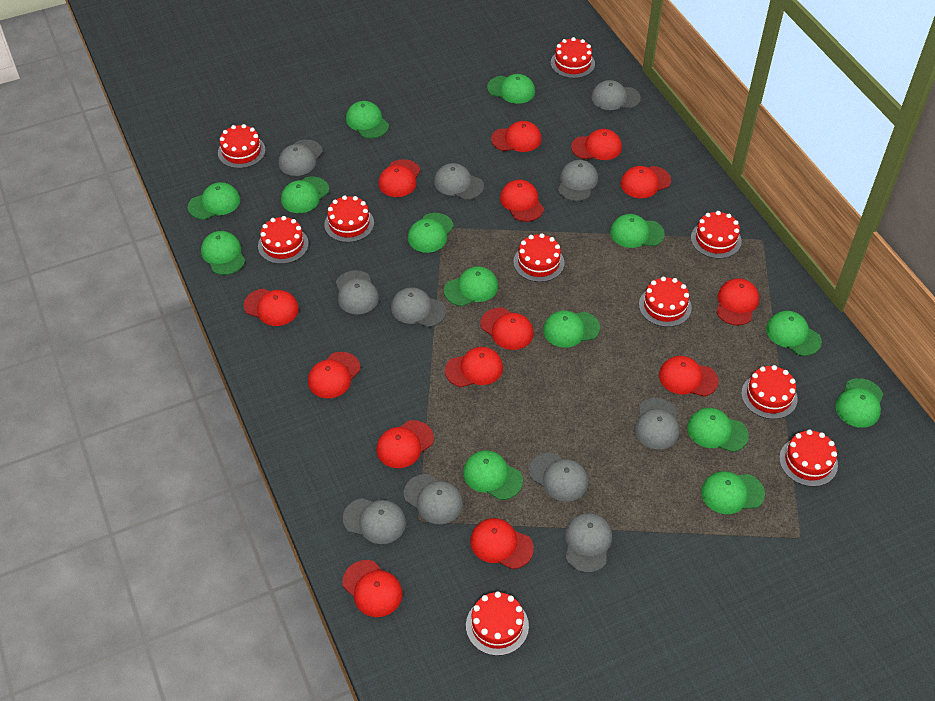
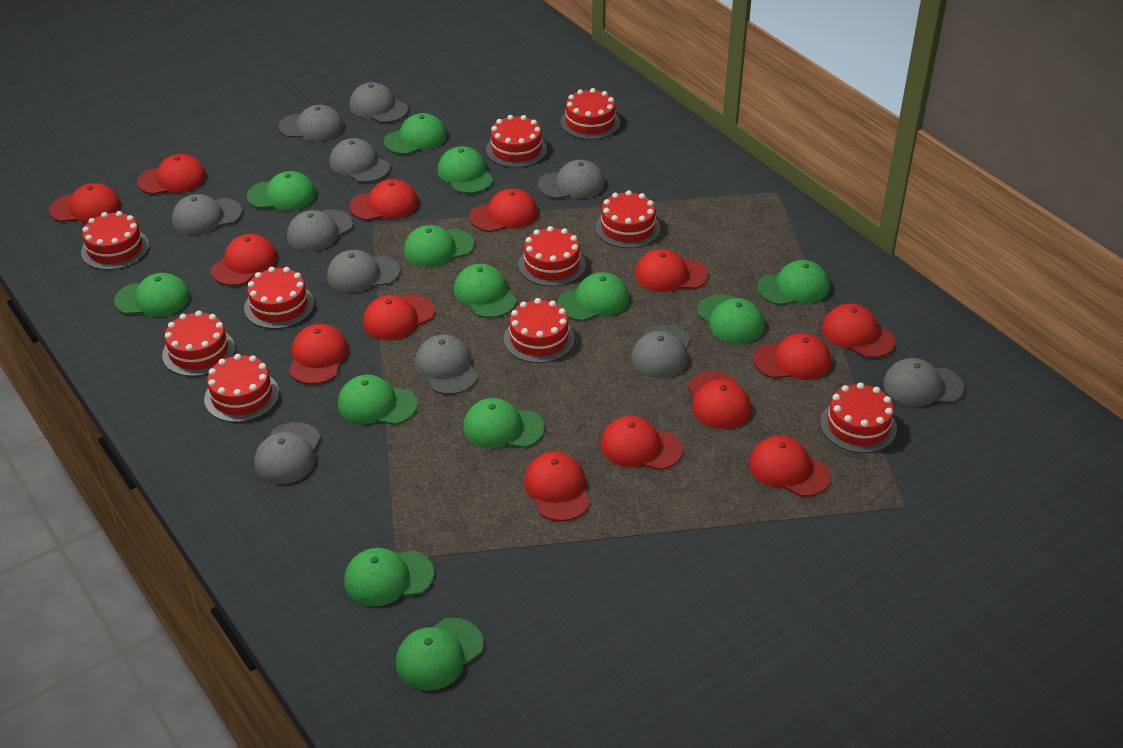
green cap: [188,182,240,220] [201,231,245,275] [281,177,329,213] [346,101,389,139] [408,213,454,253] [444,266,498,306] [463,450,523,500] [487,74,535,104] [543,311,600,348] [610,214,665,248] [687,408,749,452] [701,471,765,514] [766,311,822,356] [835,378,883,428] = 14 -> [114,273,190,317] [247,171,316,211] [338,375,418,425] [344,548,434,606] [384,113,447,155] [396,618,484,691] [404,225,475,267] [438,146,493,194] [454,264,517,318] [463,398,544,448] [557,272,629,321] [697,294,765,344] [757,260,830,305] = 13

